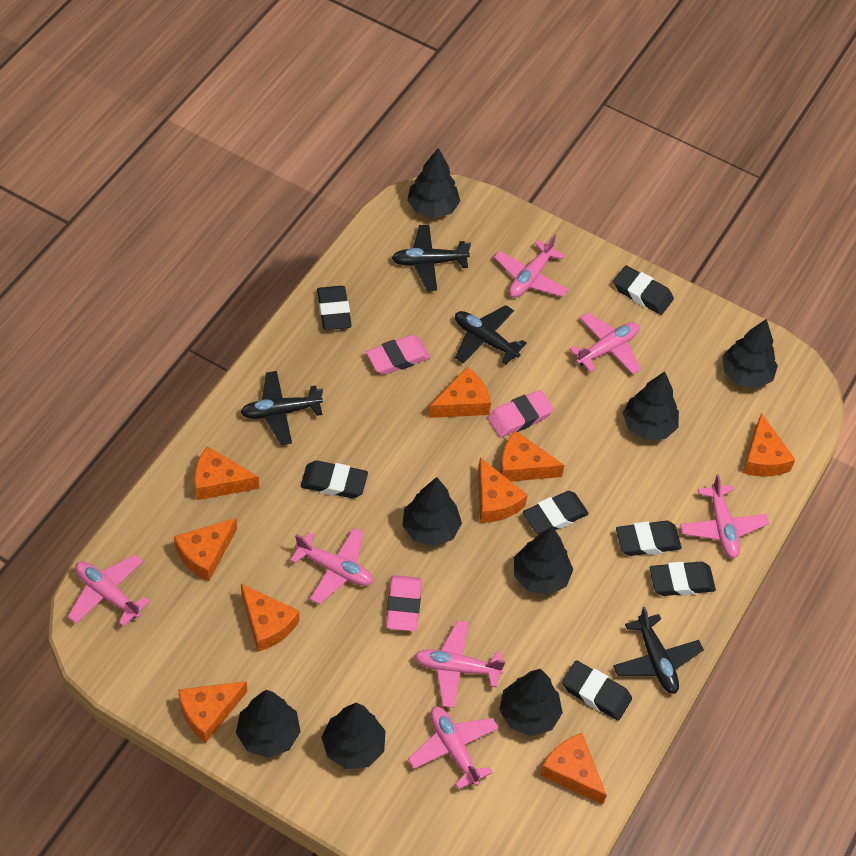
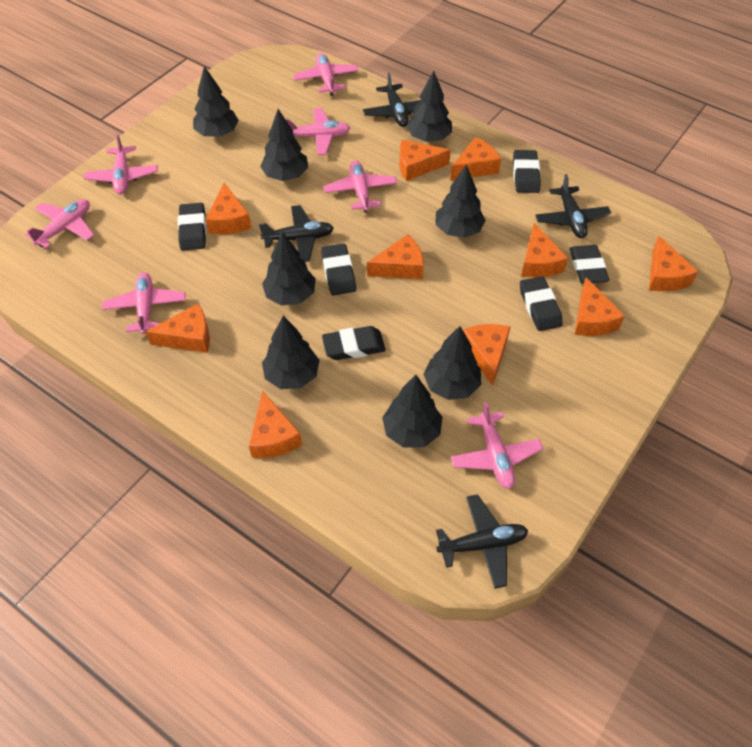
black eraser: [301,460,368,498] [317,286,352,330] [523,491,589,534] [562,660,632,721] [613,265,674,315] [616,521,682,556] [650,561,716,596] = 7 -> [178,203,206,251] [321,244,356,295] [322,326,386,360] [513,150,541,193] [520,276,563,331] [569,245,609,284] = 6
orange cheese: [174,518,237,581] [178,681,247,743] [195,446,259,500] [241,584,299,652] [429,367,491,418] [478,457,528,523] [500,431,565,481] [540,733,607,804] [743,413,795,477] = 9 -> [146,304,210,353] [206,183,251,234] [249,391,302,458] [367,234,424,279] [399,140,451,181] [450,137,501,180] [463,324,510,386] [521,223,568,277] [575,278,625,336] [649,236,698,291] = 10
pink eraser: [366,335,430,375] [386,575,422,631] [487,390,554,438] = 3 -> none = 0

